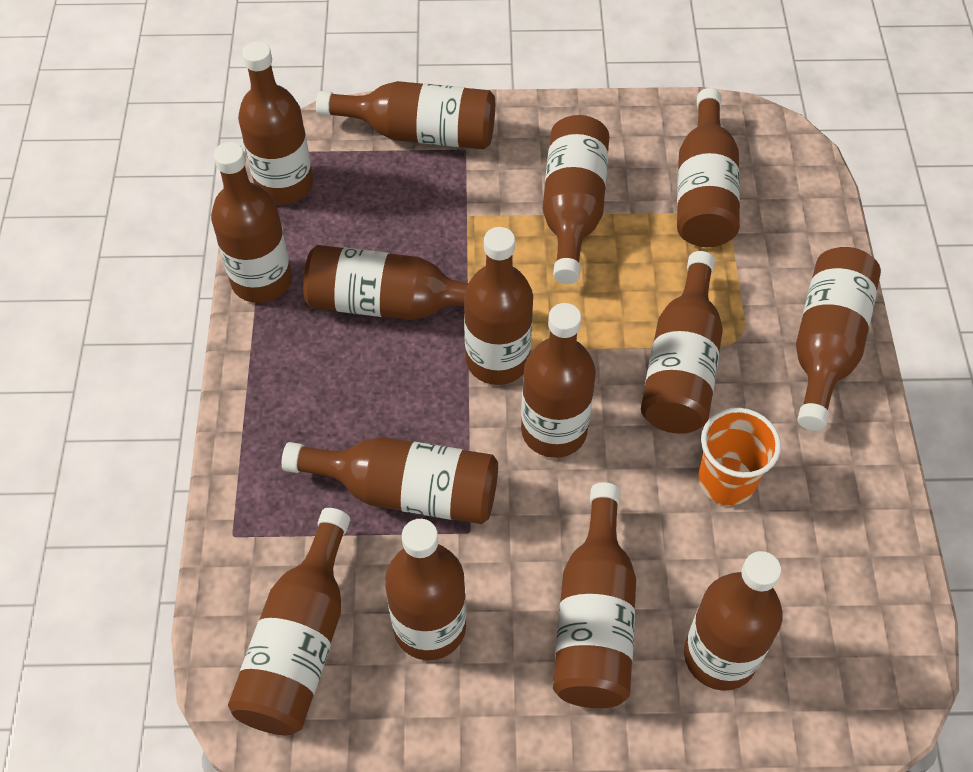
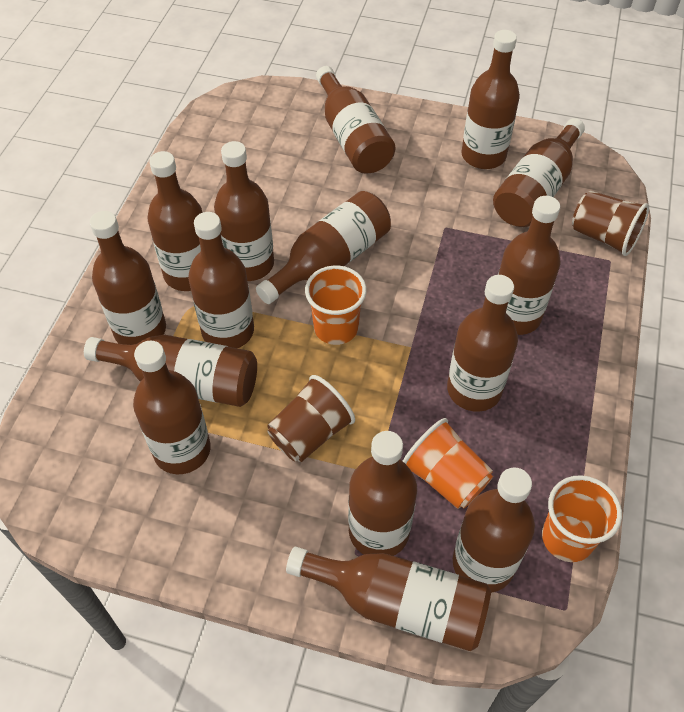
brown cup: none = 0 -> [267,375,355,462] [572,191,649,256] = 2
orange cup: [698,408,781,505] = 1 -> [305,266,367,345] [403,418,493,509] [542,475,622,562] = 3

